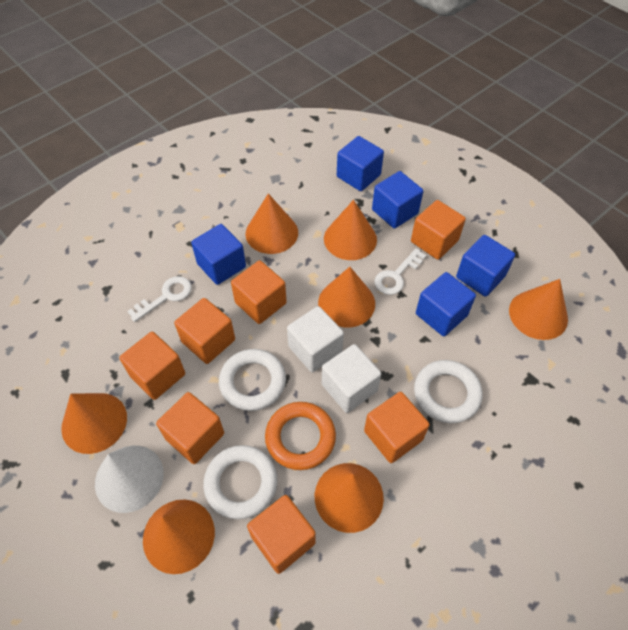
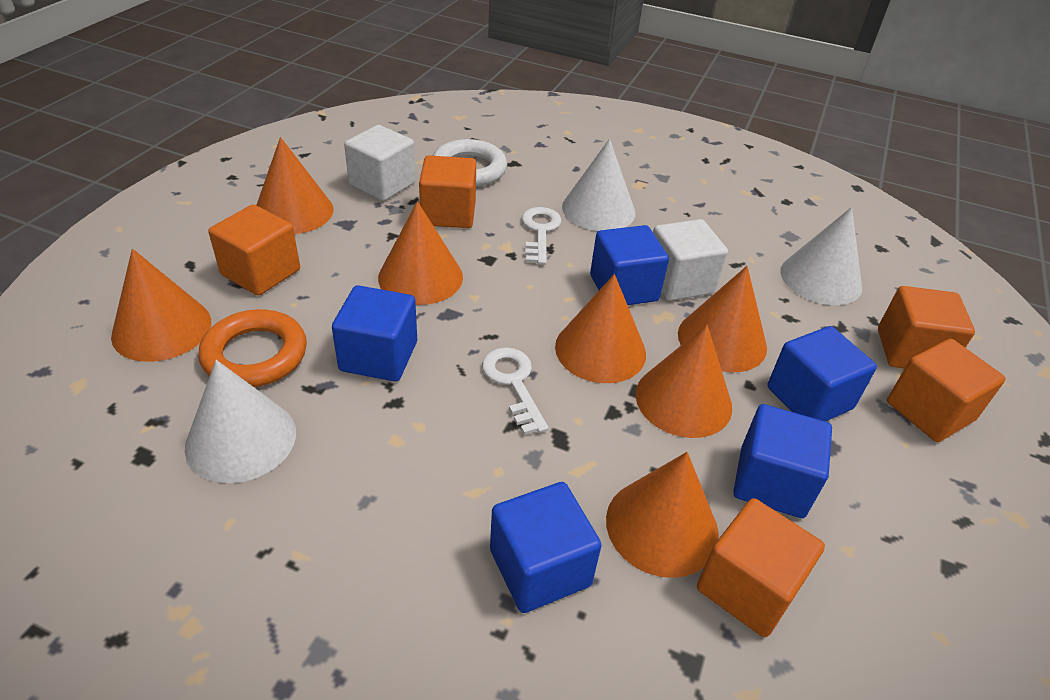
orange cube: [119,332,185,400] [156,392,224,464] [174,298,235,364] [231,260,287,324] [247,495,316,574] [364,392,430,463] [411,200,466,260] = 7 -> [208,205,300,296] [419,155,476,228] [697,498,825,637] [878,286,975,368] [887,339,1005,442] = 5
white cone: [95,445,164,513] = 1 -> [185,360,296,483] [562,139,635,231] [781,207,862,305] = 3
white ring: [203,445,278,519] [219,349,286,411] [414,360,483,423] = 3 -> [433,139,507,187] = 1

